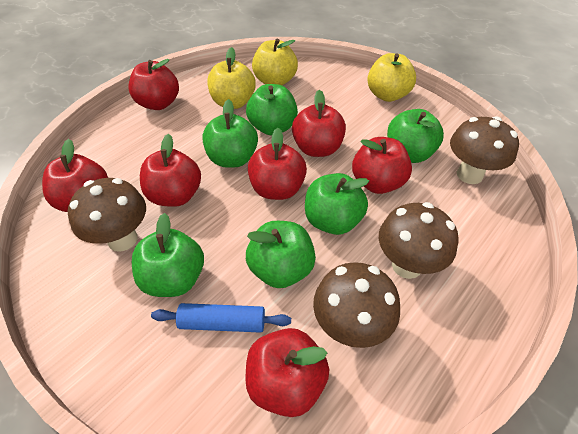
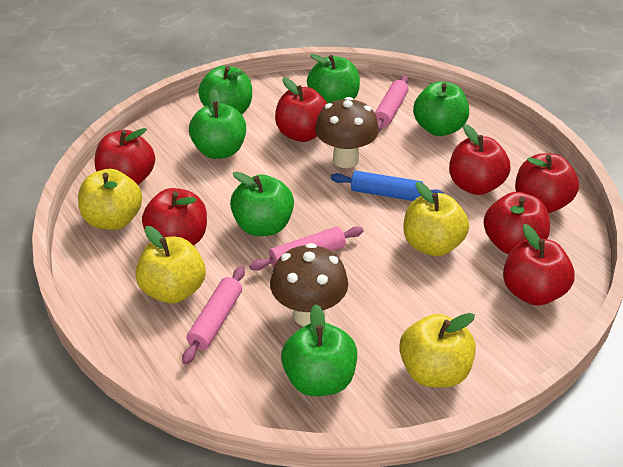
brown mushroom: [67,178,146,252] [313,262,400,348] [379,202,458,279] [450,116,519,184] = 4 -> [270,243,348,326] [315,97,379,168] = 2
pink rolling pin: none = 0 -> [182,266,245,364] [250,226,363,271] [375,76,408,132] = 3
yellow apple: [207,47,256,109] [252,38,298,85] [367,53,416,102] = 3 -> [78,169,142,230] [135,226,206,303] [399,313,476,388] [404,182,469,256] = 4

